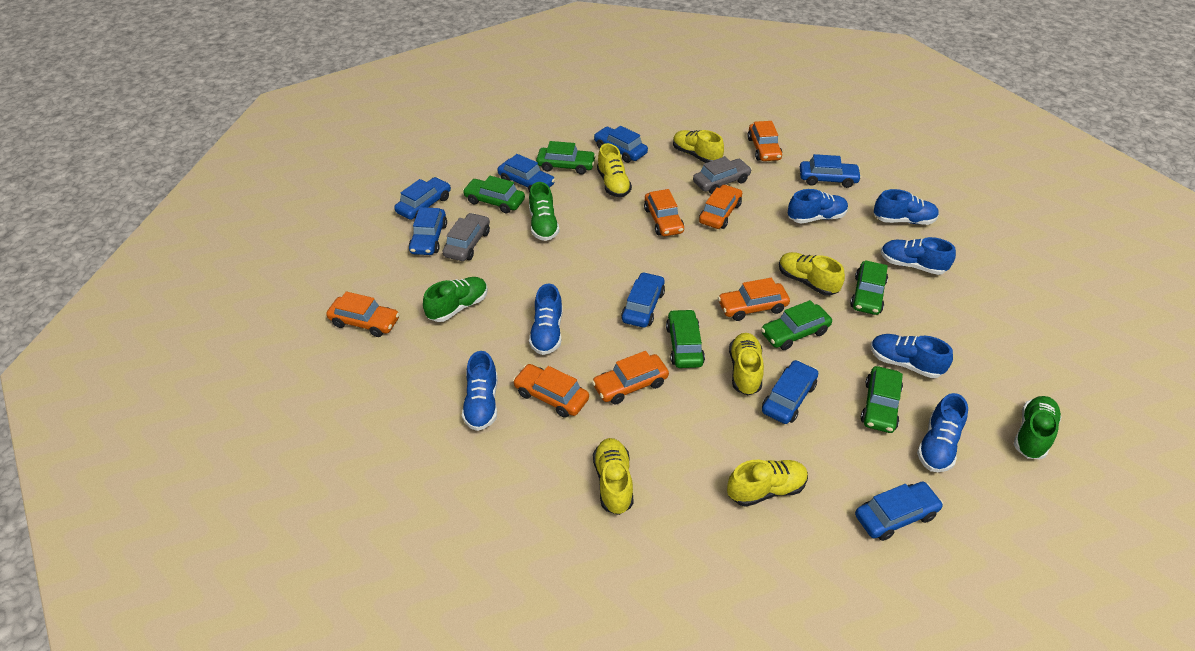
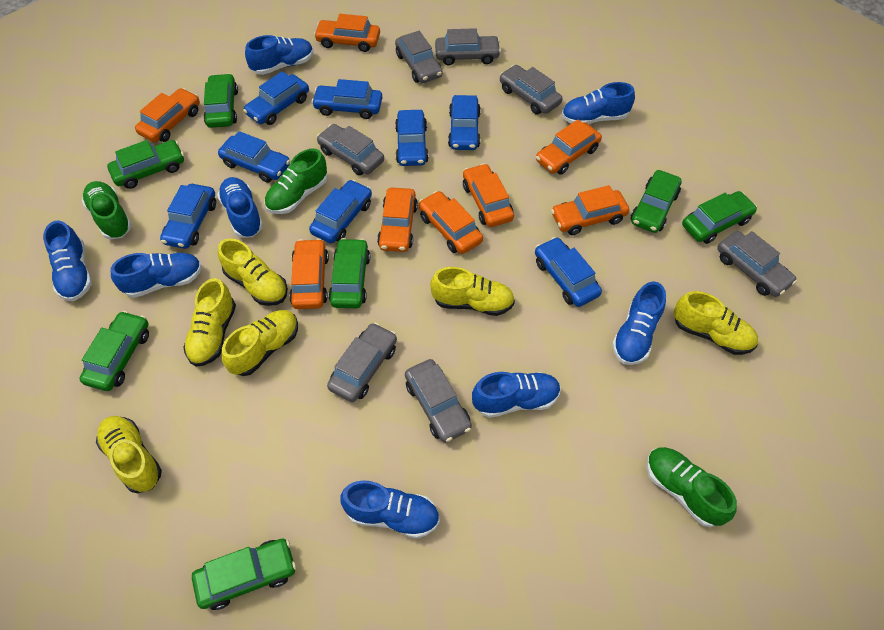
blue shoe: [462,351,498,431] [529,284,563,355] [788,189,848,223] [871,334,953,378] [874,189,939,225] [881,237,956,275] [917,393,968,472] = 7 -> [43,220,92,301] [111,253,202,298] [217,177,263,237] [245,35,313,75] [340,480,440,539] [472,372,561,418] [562,82,635,124] [612,281,666,365] = 8
green car: [463,176,525,213] [536,141,596,174] [666,309,705,368] [761,300,832,350] [850,260,888,315] [860,366,903,433] = 6 -> [79,311,149,391] [107,140,184,189] [192,539,296,610] [204,73,238,128] [329,238,370,308] [631,170,682,233] [682,191,757,244] = 7
grey car: [442,213,490,261] [693,156,752,194] = 2 -> [317,124,384,176] [327,323,397,402] [395,31,443,83] [405,359,472,443] [435,28,501,65] [499,65,562,115] [717,231,797,297] = 7
orange car: [326,291,399,337] [513,364,589,418] [592,351,669,404] [644,189,684,236] [699,184,742,229] [718,278,790,321] [748,121,782,161] = 7 -> [135,88,200,142] [289,239,329,309] [314,14,380,52] [377,188,418,252] [419,191,483,254] [463,163,514,227] [536,119,602,175] [551,185,629,235] = 8

